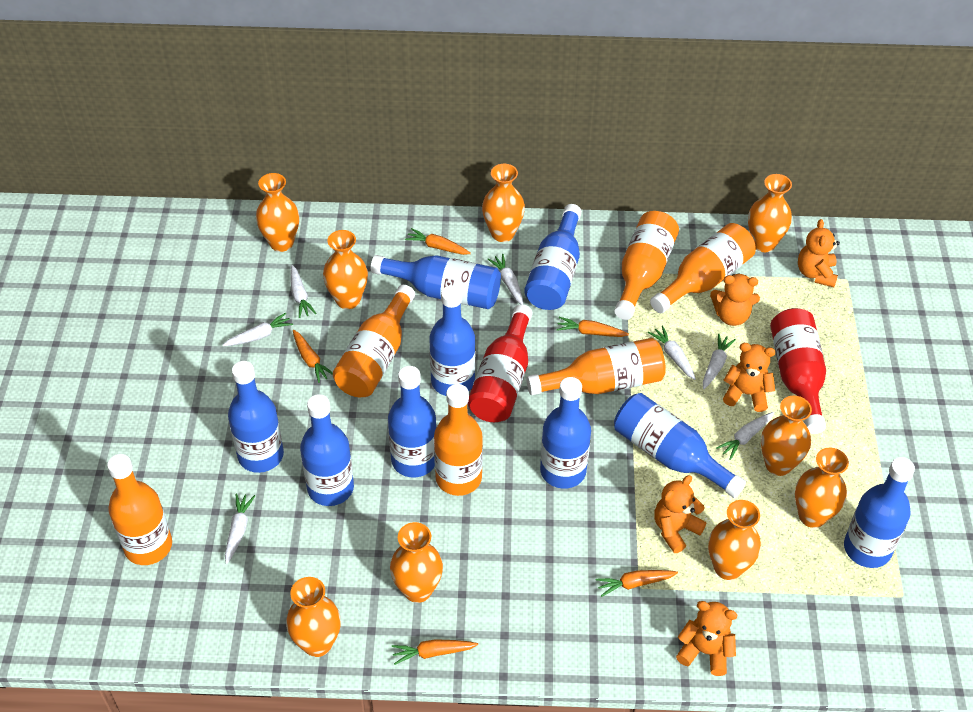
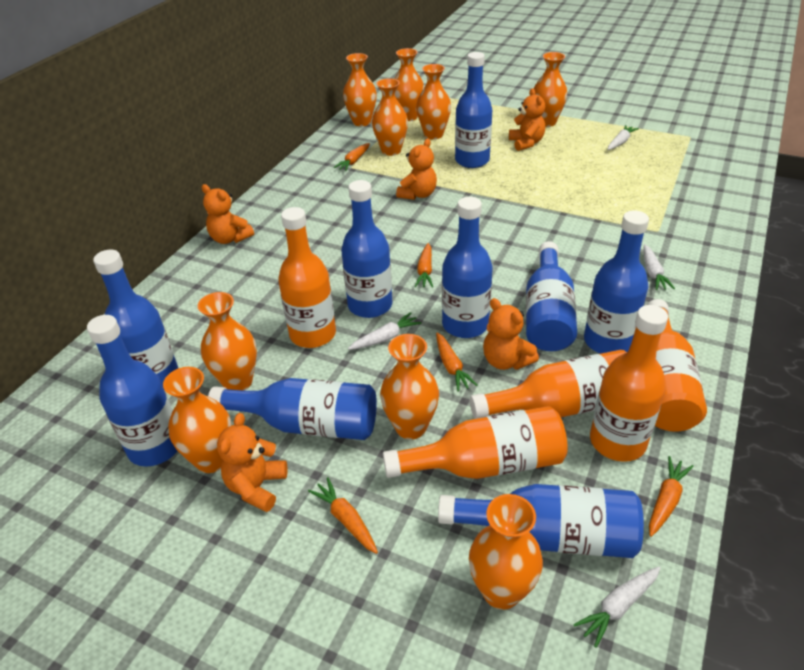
orange bottle: [107,454,172,565] [333,285,415,397] [434,384,483,496] [526,338,666,395] [614,211,679,320] [650,223,756,313] = 6 -> [278,207,336,348] [383,406,568,479] [470,350,627,419] [590,305,668,462] [647,299,707,432] = 5
red bottle: [467,304,533,422] [770,308,826,434] = 2 -> none = 0
white carrot: [223,312,293,346] [225,493,255,564] [290,265,316,318] [488,254,523,304] [648,325,696,380] [703,334,736,389] [716,412,774,460] = 7 -> [348,312,421,350] [573,567,660,648] [608,125,639,150] [643,244,675,290] = 4

